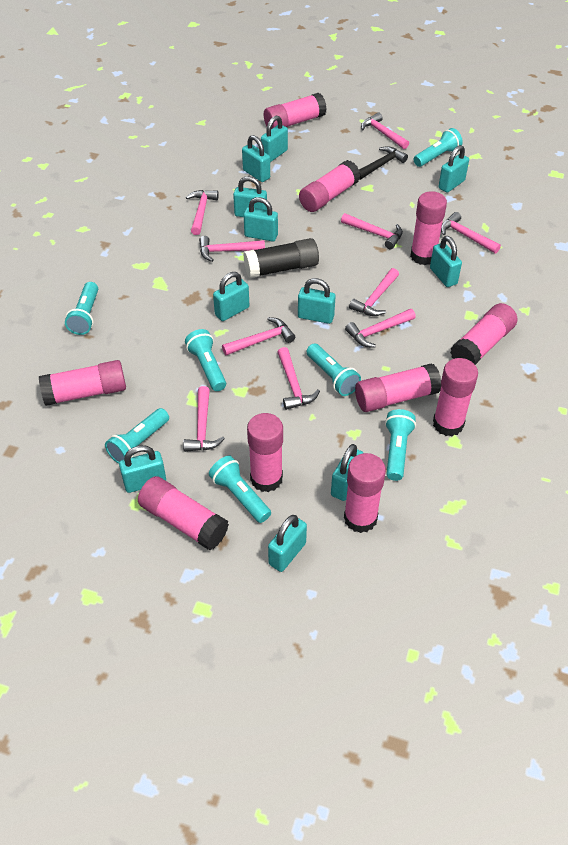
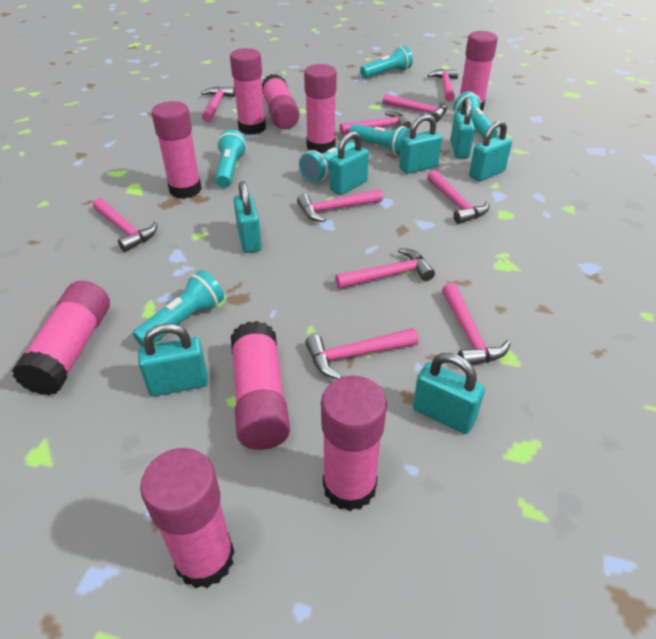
black glue stick: [243,238,319,279] = 1 -> none = 0
black hammer: [359,146,408,180] = 1 -> none = 0
pink glue stick: [39,360,126,406] [138,476,229,550] [247,413,283,492] [264,93,327,129] [299,160,361,212] [344,453,386,533] [355,363,441,412] [410,191,447,265] [433,358,478,436] [450,303,518,365] = 10 -> [12,281,110,396] [140,448,234,589] [151,101,202,199] [230,48,266,135] [231,321,290,450] [262,74,300,129] [304,64,337,153] [321,375,387,511] [460,31,498,111] = 9
turquoise flashlight: [65,282,98,335] [105,408,169,464] [185,329,226,391] [209,456,271,523] [306,344,361,396] [385,409,416,481] [414,128,463,167] = 7 -> [132,270,224,347] [215,129,247,188] [299,141,355,182] [349,124,411,156] [360,46,413,78] [454,91,498,139] = 6
turquoise padlock: [119,445,166,493] [213,272,249,321] [233,176,267,217] [242,135,270,182] [244,197,278,242] [261,116,288,162] [268,515,307,572] [298,278,336,324] [331,444,363,501] [430,236,462,287] [439,145,469,193] = 11 -> [138,323,208,396] [234,181,262,253] [330,131,369,195] [399,115,442,174] [413,353,485,434] [450,97,475,158] [469,120,512,181] = 7

